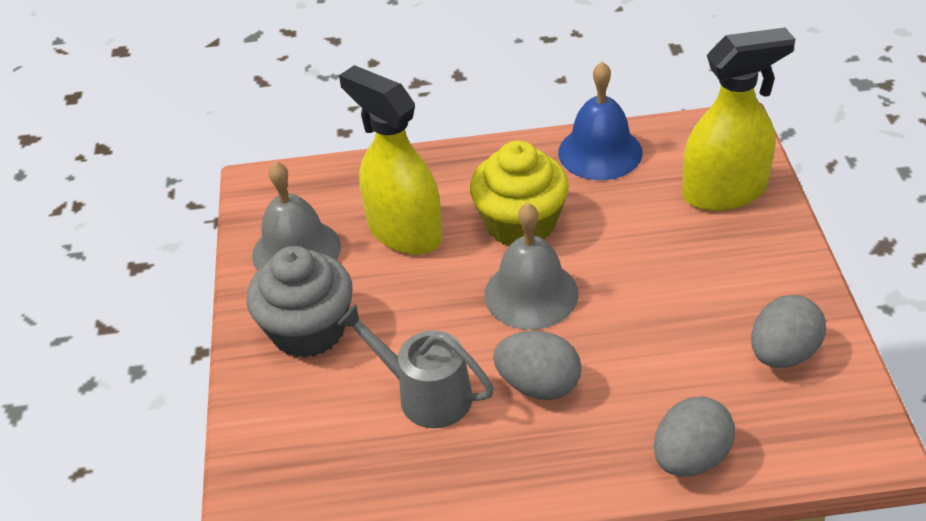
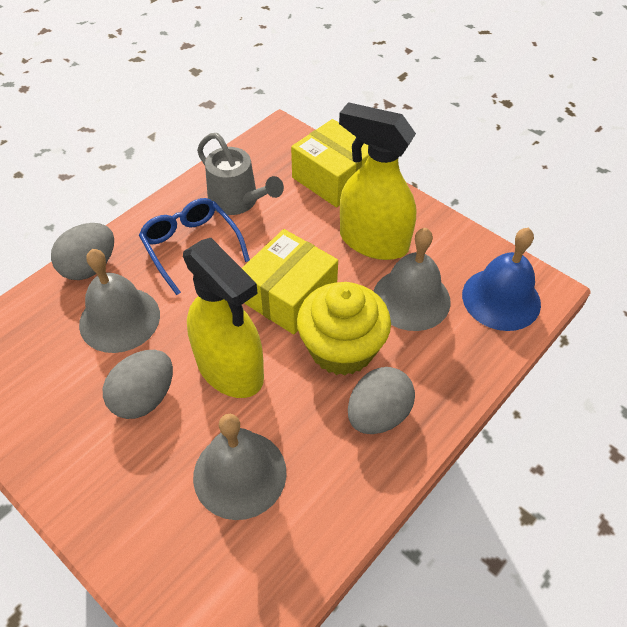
blue glasses: none = 0 -> [139,198,250,295] = 1
grey bell: [252,161,341,271] [484,203,579,330] = 2 -> [79,249,160,353] [193,414,287,520] [374,228,451,331] = 3
grey cupcake: [247,246,353,358] = 1 -> none = 0
yellow box: none = 0 -> [242,229,338,335] [291,119,369,207] = 2

